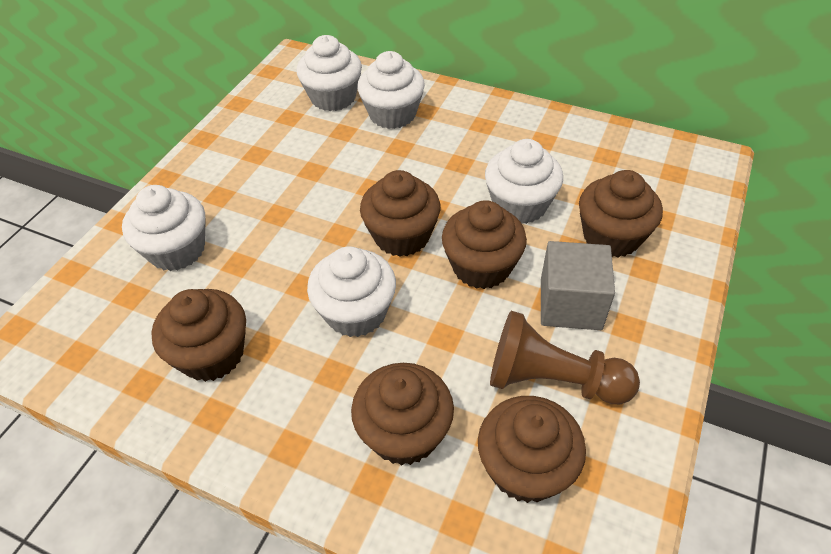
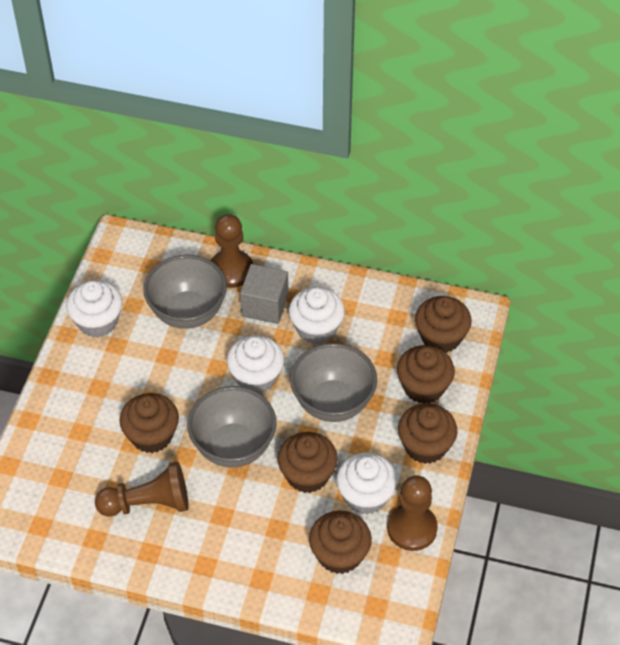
brown pawn: [490,311,640,404] = 1 -> [95,461,189,517] [211,214,253,288] [387,475,438,551] = 3
grey bowl: none = 0 -> [143,255,227,329] [187,386,277,467] [290,343,377,422] = 3
white cupcake: [122,185,206,271] [297,35,362,111] [307,246,396,337] [357,51,425,129] [485,139,563,224] = 5 -> [66,281,123,337] [227,335,284,393] [289,287,345,344] [336,453,397,515] = 4

